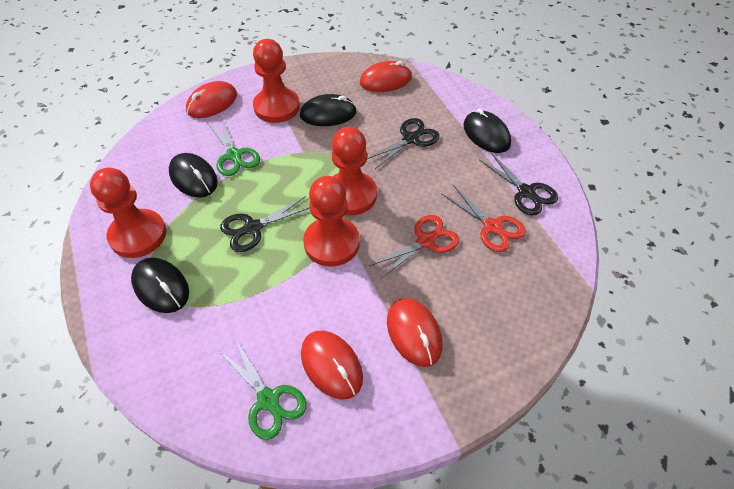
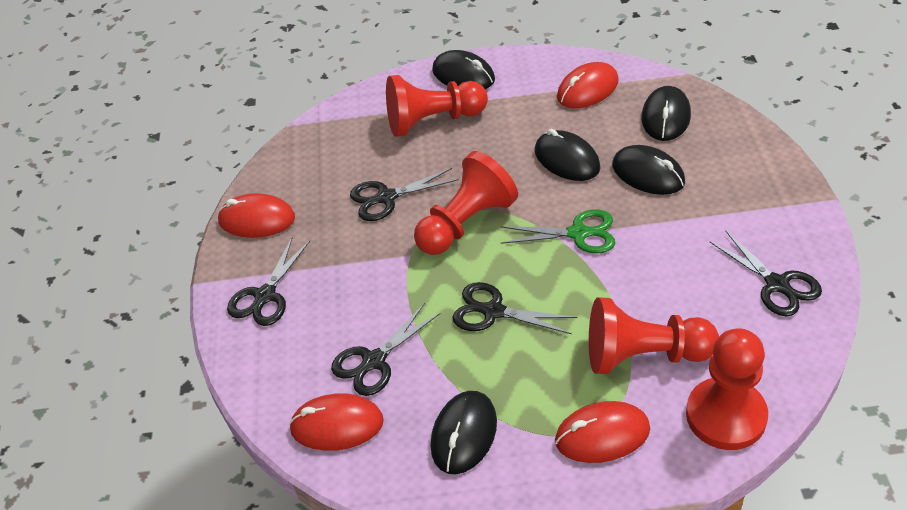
black mouse: [131,258,189,313] [169,153,218,198] [300,94,357,126] [463,109,511,153] = 4 -> [431,391,497,474] [432,50,495,89] [535,129,601,181] [612,145,685,195] [641,86,691,141] = 5
black scissors: [220,196,310,252] [367,118,439,169] [479,153,558,216] = 3 -> [227,237,310,326] [331,303,441,396] [350,168,459,221] [453,282,577,334] [710,230,822,316] = 5
green scissors: [208,117,260,176] [218,338,307,440] = 2 -> [500,209,615,254] = 1
red scissors: [369,215,459,279] [441,185,526,252] = 2 -> none = 0

